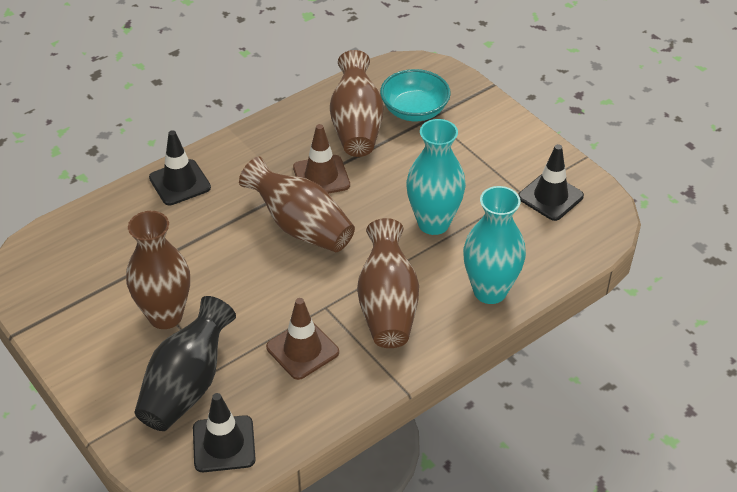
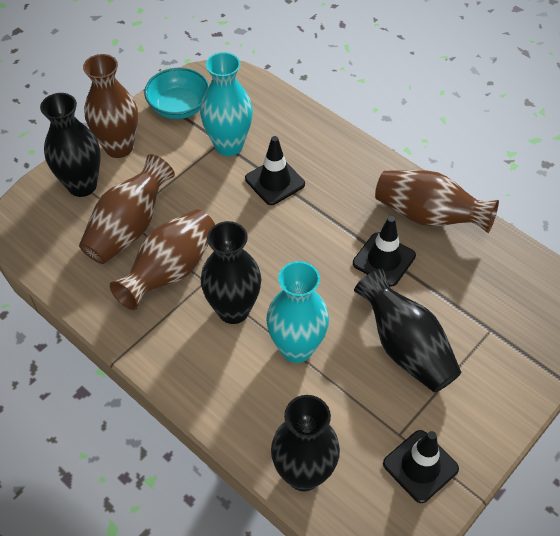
black vase: [135,296,236,431] = 1 -> [40,93,101,197] [201,221,261,324] [271,395,340,491] [354,269,461,393] = 4
brown traffic cone: [266,298,339,380] [293,124,350,193] = 2 -> none = 0

